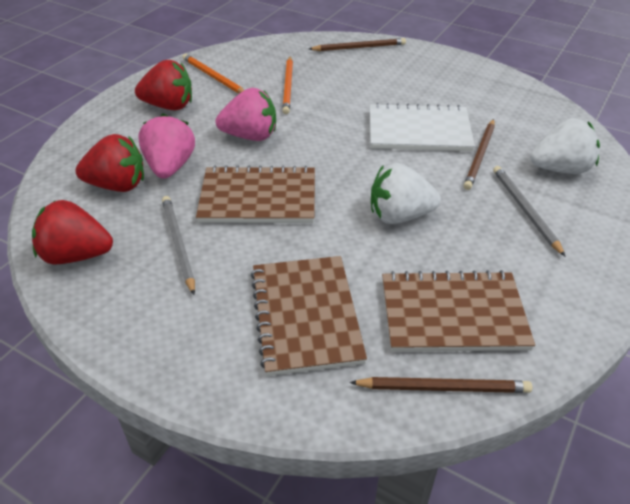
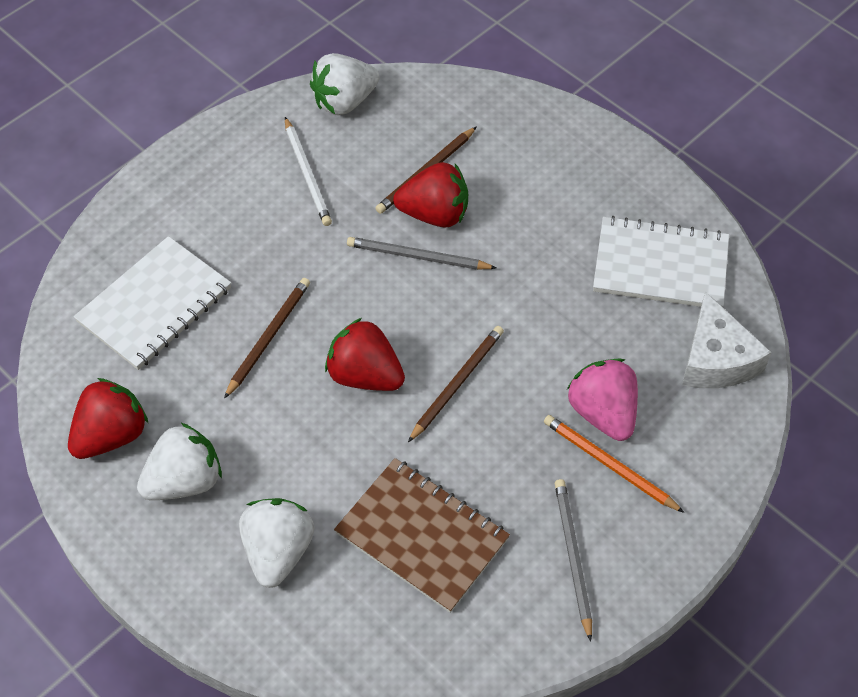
brown notebook: [196,165,315,223] [251,256,367,376] [382,270,535,352] = 3 -> [334,458,510,613] = 1
orange pencil: [182,54,244,94] [282,56,293,114] = 2 -> [544,415,684,513] = 1
pink strawberry: [138,114,195,179] [216,88,276,141] = 2 -> [567,359,638,441] = 1
white cheese: none = 0 -> [682,291,771,388] = 1
white notebook: [370,103,475,151] = 1 -> [74,236,231,370] [593,216,729,307] = 2
white pencil: none = 0 -> [285,117,332,226] = 1
white strawberry: [371,163,441,224] [530,118,600,174] = 2 -> [137,423,222,500] [239,498,314,588] [310,53,379,115] = 3

